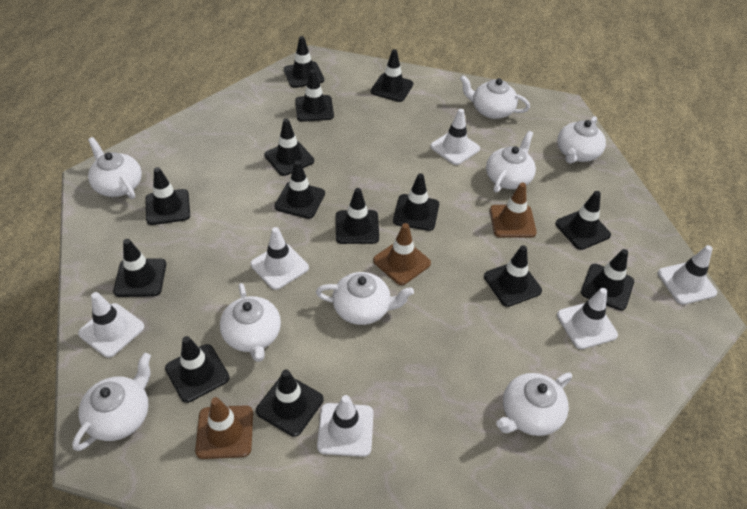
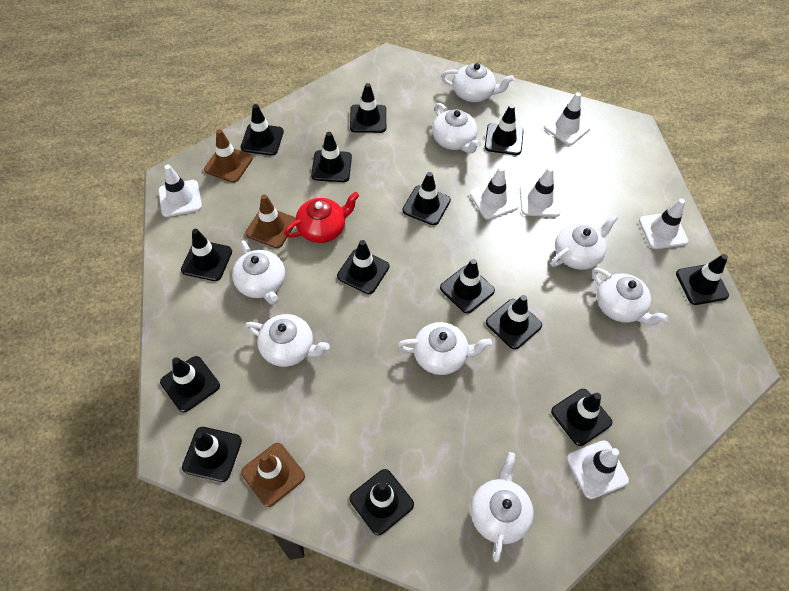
red teapot: none = 0 -> [284,192,359,243] = 1

